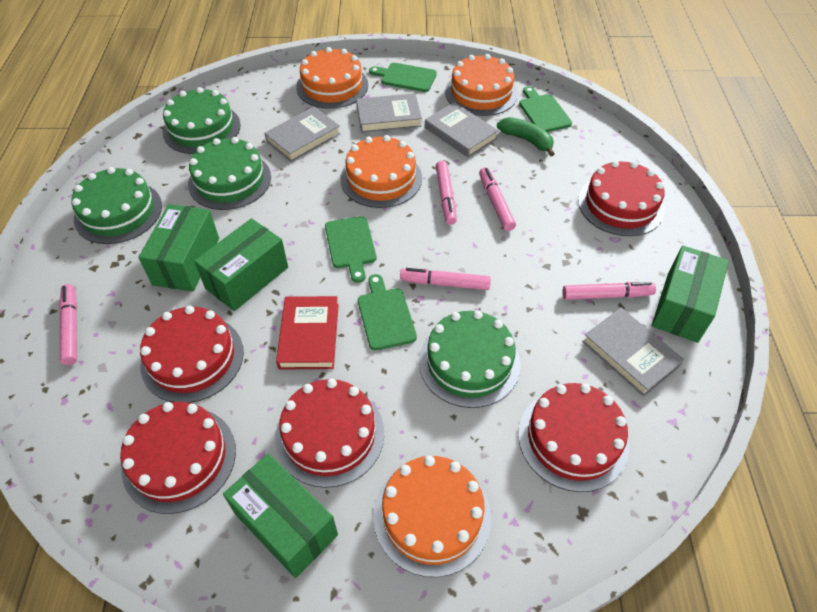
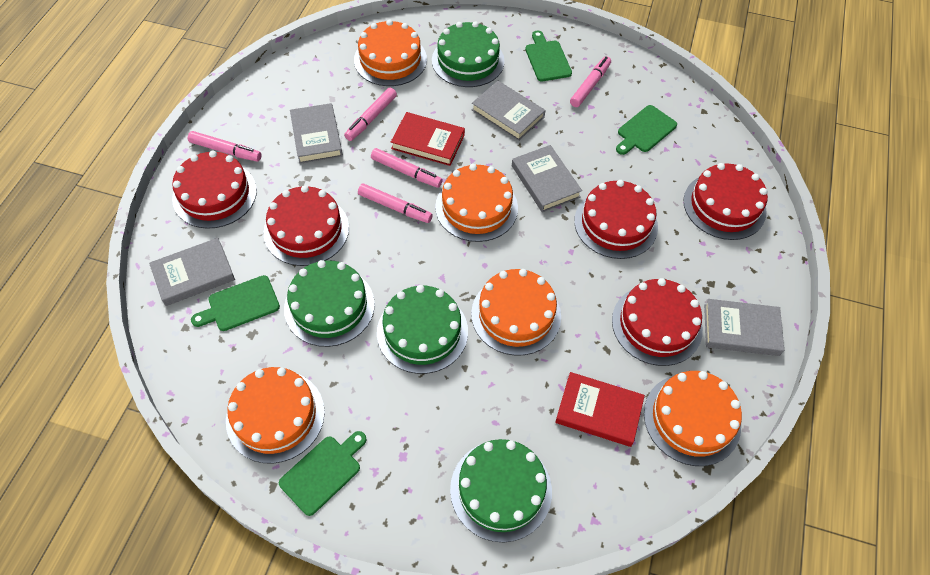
green banana: [497,117,555,156] = 1 -> none = 0
green box: [138,204,219,292] [194,218,288,311] [223,453,338,578] [652,245,729,343] = 4 -> none = 0
grey book: [264,107,341,162] [356,93,422,133] [425,102,498,158] [582,308,684,397] = 4 -> [149,238,235,306] [290,103,343,164] [472,81,545,141] [512,145,582,212] [704,299,784,356] = 5
orange cake: [296,47,368,109] [341,135,422,208] [373,455,491,577] [445,54,518,116] = 4 -> [226,367,325,463] [354,19,427,86] [435,164,518,242] [471,269,561,356] [644,371,742,466] = 5
red book: [276,296,339,369] = 1 -> [391,112,465,166] [555,372,645,447] = 2

